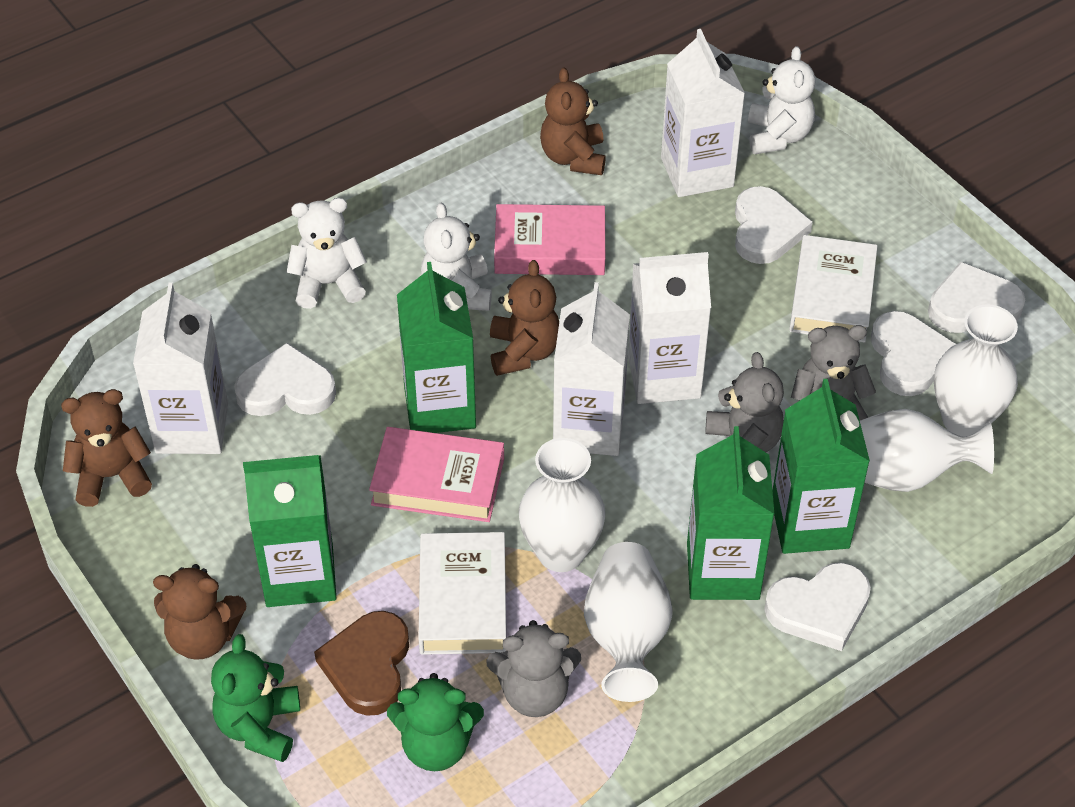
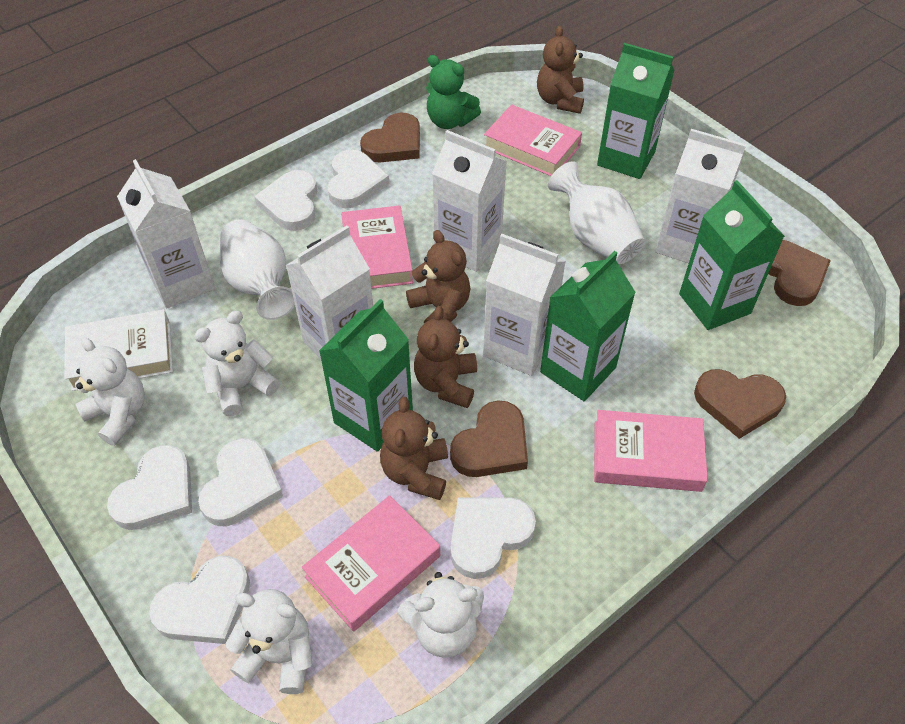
brown heart: [314,611,409,716] = 1 -> [360,112,420,162] [450,400,528,477] [694,369,786,439] [768,240,831,306] = 4
green teddy bear: [211,634,300,762] [387,673,484,771] = 2 -> [426,55,481,129] = 1
grey teddy bear: [487,620,581,717] [705,352,784,452] [791,325,876,420] = 3 -> none = 0
pink book: [369,427,504,522] [494,204,605,275] = 2 -> [301,495,440,632] [341,205,413,289] [484,104,582,176] [594,410,708,492] = 4
white book: [418,532,507,655] [789,235,877,343] = 2 -> [64,309,173,391] = 1
white carton: [133,283,228,454] [553,282,630,456] [628,252,711,404] [661,29,745,197] = 4 -> [117,159,215,308] [286,226,373,359] [432,130,507,272] [483,234,566,376] [655,129,746,263] = 5
white heart: [234,343,336,416] [735,186,813,264] [764,562,871,651] [871,311,956,396] [928,262,1025,333] = 5 -> [107,445,192,530] [149,556,250,644] [198,438,283,527] [254,170,317,231] [327,150,389,208] [451,497,536,579] = 6
white teddy bear: [286,198,367,309] [421,202,492,311] [748,46,815,154] = 3 -> [75,338,145,446] [194,311,280,417] [226,589,312,694] [398,572,484,658] = 4
white vase: [519,438,606,572] [584,542,673,702] [860,409,994,492] [934,304,1018,437] = 4 -> [220,219,295,320] [548,161,645,264] = 2

